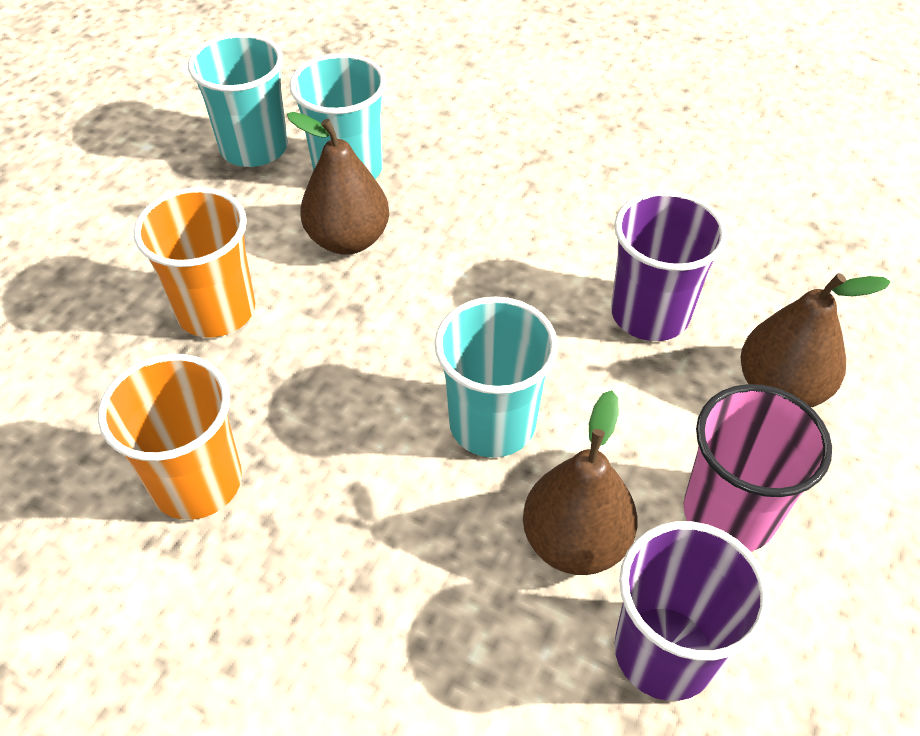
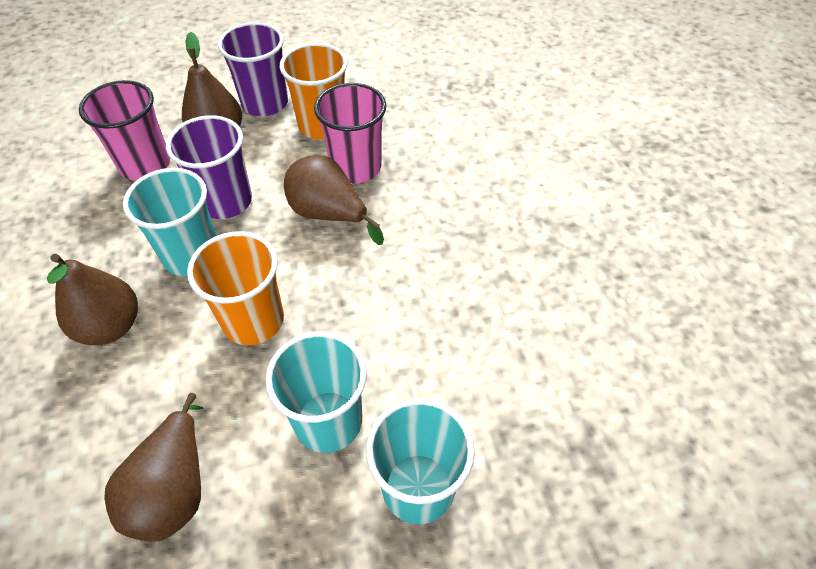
brown pear: [287,112,389,255] [523,390,638,575] [741,273,891,407] = 3 -> [47,254,138,345] [104,393,203,542] [182,32,242,127] [284,155,384,245] = 4
pink cup: [683,384,832,552] = 1 -> [79,80,170,181] [314,83,386,183] = 2

